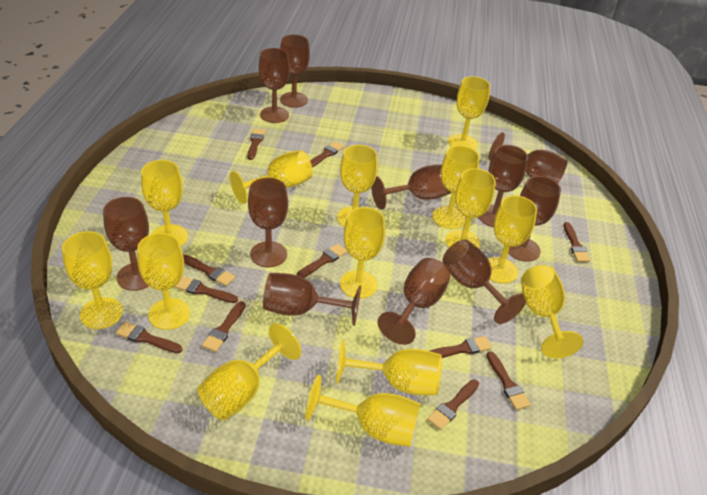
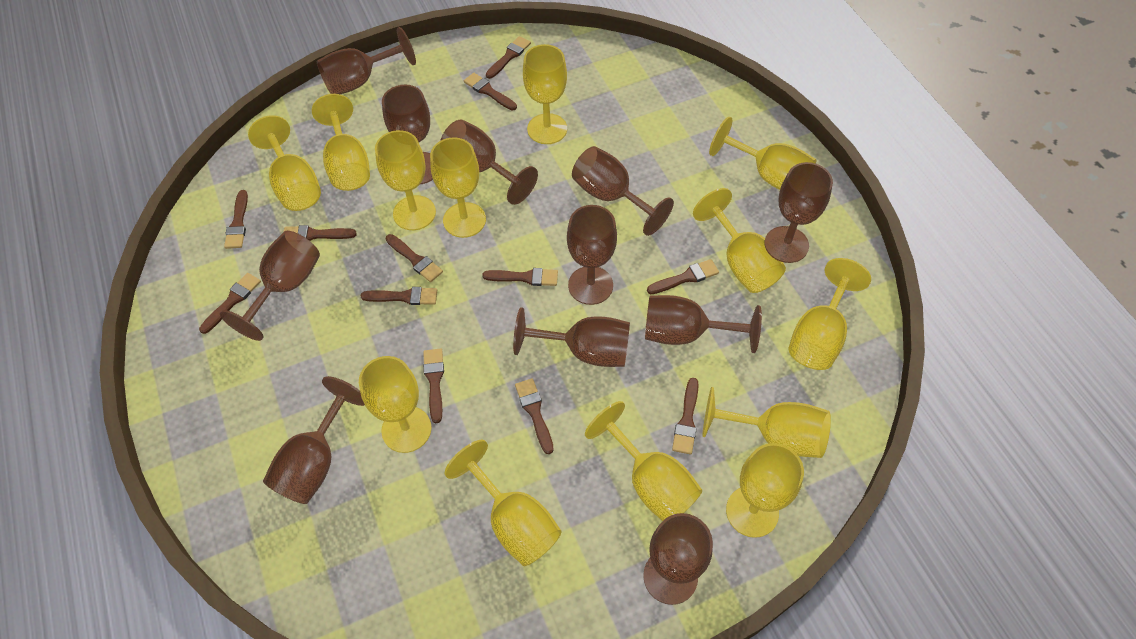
brown brush: [116,322,182,353] [175,276,238,303] [183,254,235,286] [202,301,246,352] [247,128,265,160] [297,244,347,278] [310,142,344,167] [427,380,479,430] [430,336,492,358] [486,351,531,410] [563,222,590,262] = 11 -> [199,273,261,334] [224,190,248,249] [284,225,357,241] [360,287,437,305] [386,234,443,282] [423,349,444,423] [464,73,517,111] [482,268,558,286] [486,36,531,79] [515,378,554,454] [647,259,719,294] [672,378,699,454] = 12
yellow goblet: [62,231,123,329] [137,233,190,330] [141,160,188,246] [197,323,302,420] [230,150,313,204] [305,375,420,447] [336,340,442,395] [337,144,378,227] [340,207,385,299] [432,145,480,229] [446,168,496,248] [449,76,490,150] [488,195,537,284] [521,265,583,358] = 14 -> [248,115,321,211] [312,94,370,191] [359,356,431,453] [375,130,436,230] [430,137,486,238] [445,440,561,566] [523,44,567,144] [585,401,702,521] [693,188,786,293] [702,387,831,458] [709,117,816,190] [726,443,804,538] [789,258,871,370] = 13

